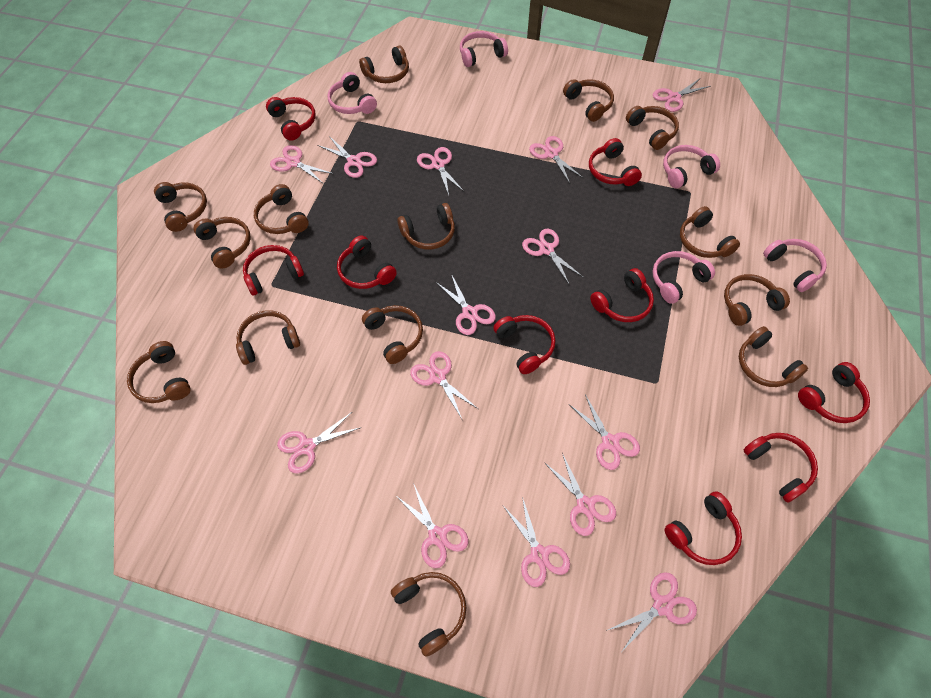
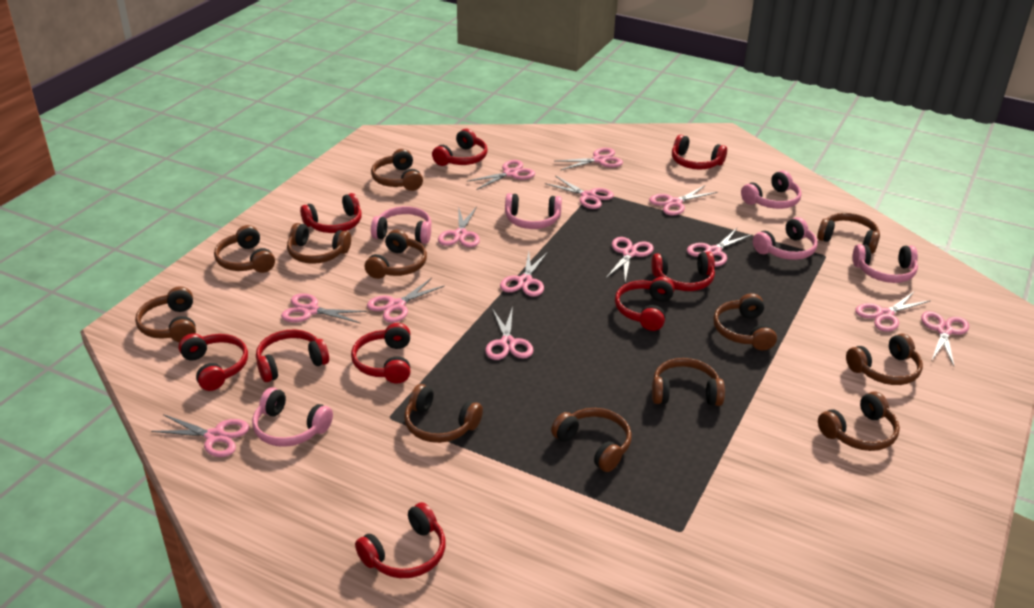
brown headphones: [127,341,191,403] [154,182,207,232] [194,217,251,269] [236,311,300,365] [254,184,309,234] [359,45,409,83] [362,305,423,364] [391,572,466,657] [397,203,455,250] [563,79,614,122] [626,106,679,150] [680,206,740,258] [724,274,790,326] [739,326,808,387] = 14 -> [135,286,196,342] [214,225,275,273] [287,223,351,264] [365,230,427,279] [371,149,423,191] [404,384,483,443] [551,408,632,472] [652,358,725,406] [713,293,777,350] [817,213,880,254] [818,391,900,451] [846,333,923,385] = 12
pink headphones: [328,72,377,114] [460,31,508,67] [653,251,715,304] [663,145,720,188] [763,239,827,292] = 5 -> [252,387,333,447] [371,206,432,244] [505,193,562,229] [741,170,802,209] [753,217,818,260] [853,244,918,283] = 6

